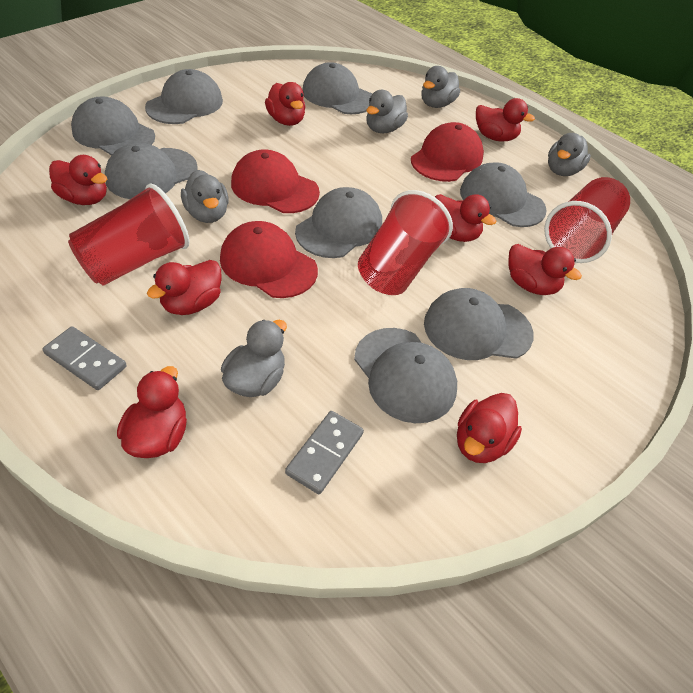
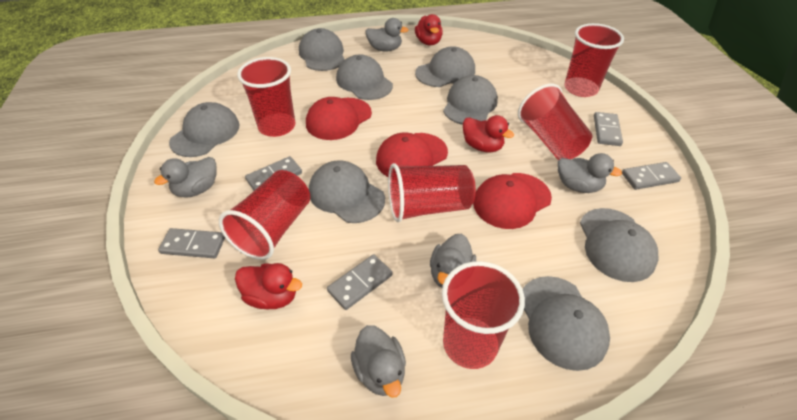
grey domino: [42,326,127,390] [285,411,364,494] = 2 -> [158,228,225,258] [245,156,302,190] [327,254,393,310] [594,112,623,146] [622,162,681,190] = 5
red cup: [68,184,190,286] [358,190,453,295] [544,177,630,263] = 3 -> [219,170,310,260] [237,57,295,137] [388,163,476,222] [442,261,525,369] [518,84,592,160] [564,23,624,97] = 6
red duck: [49,155,107,205] [117,366,187,458] [147,260,222,315] [265,82,305,126] [435,194,496,242] [457,393,522,463] [476,98,535,141] [508,244,582,295] = 8 -> [235,263,302,309] [415,14,443,45] [463,115,514,153] = 3

